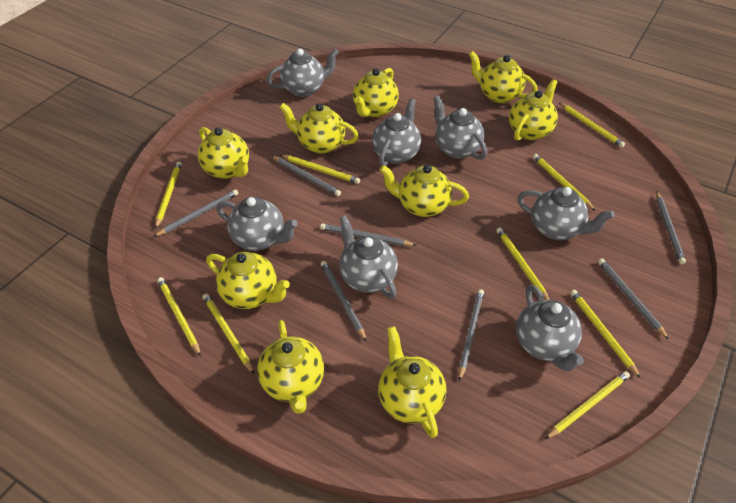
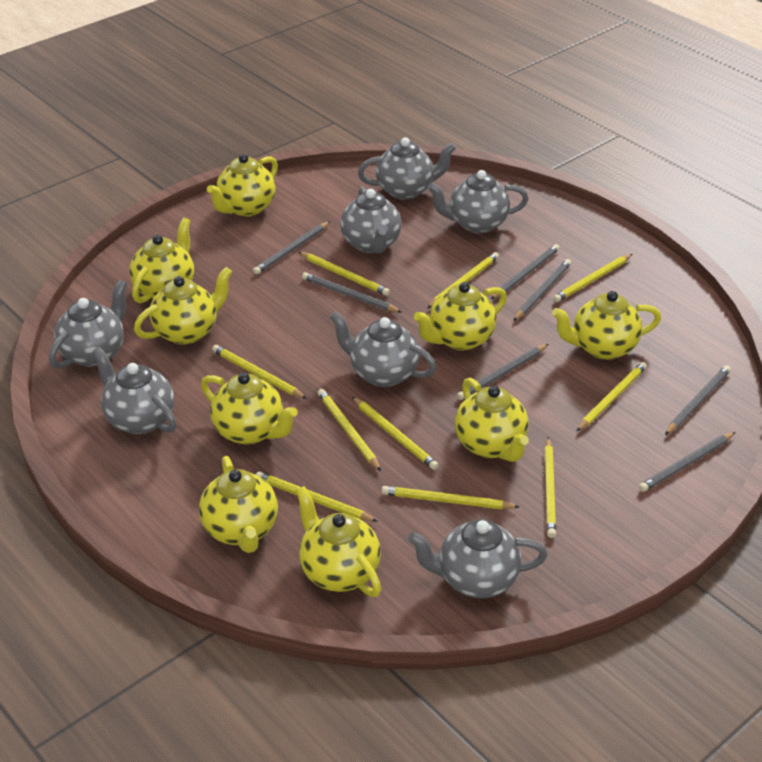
yellow pencil: [155,161,182,229] [157,277,201,356] [203,293,254,374] [280,155,360,184] [496,227,550,300] [533,154,596,211] [545,371,630,439] [559,103,625,148] [570,290,641,378] = 9 -> [212,345,307,399] [256,472,378,522] [299,252,390,296] [317,389,381,471] [352,397,439,470] [382,486,519,509] [427,252,499,308] [545,437,556,538] [553,254,632,302] [576,362,647,432] = 10

